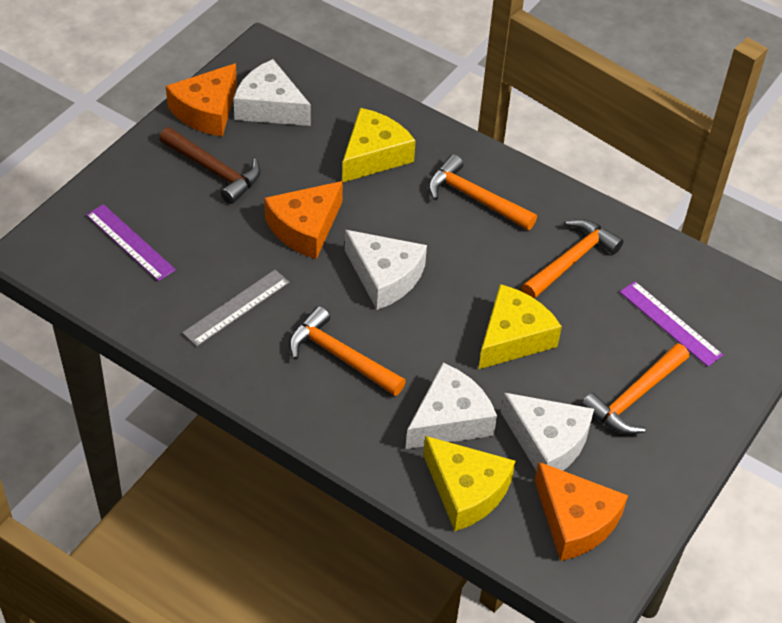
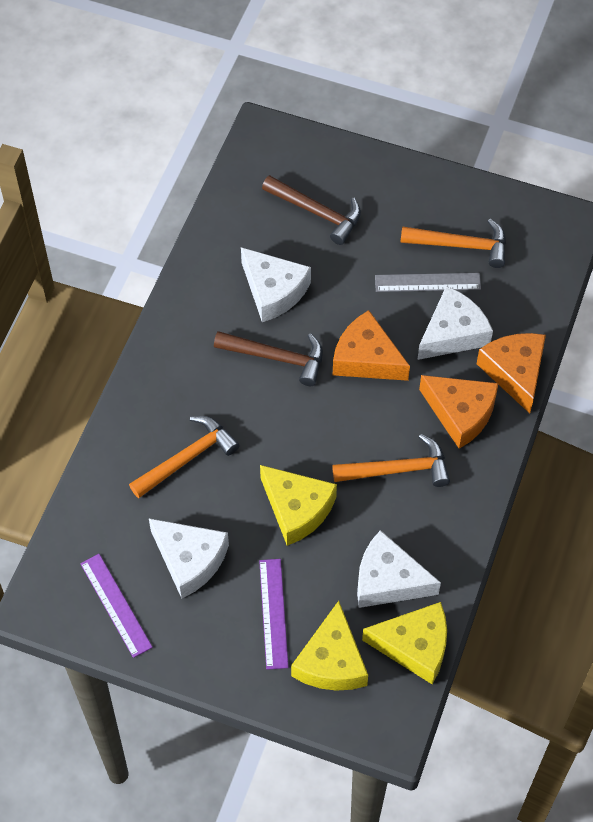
brown hammer: [159,127,261,204] = 1 -> [214,331,323,386] [262,175,361,245] = 2
orange hammer: [289,306,406,396] [428,154,537,230] [521,219,624,299] [581,343,689,434] = 4 -> [129,416,240,498] [332,434,450,487] [400,219,506,268] = 3

